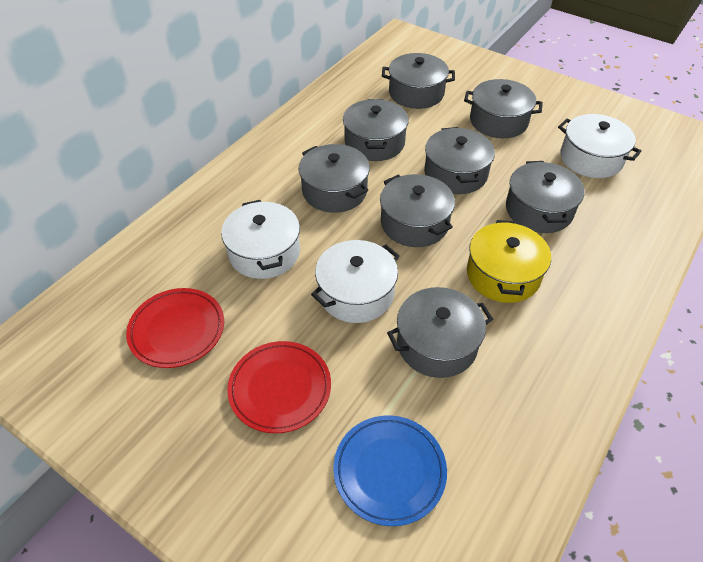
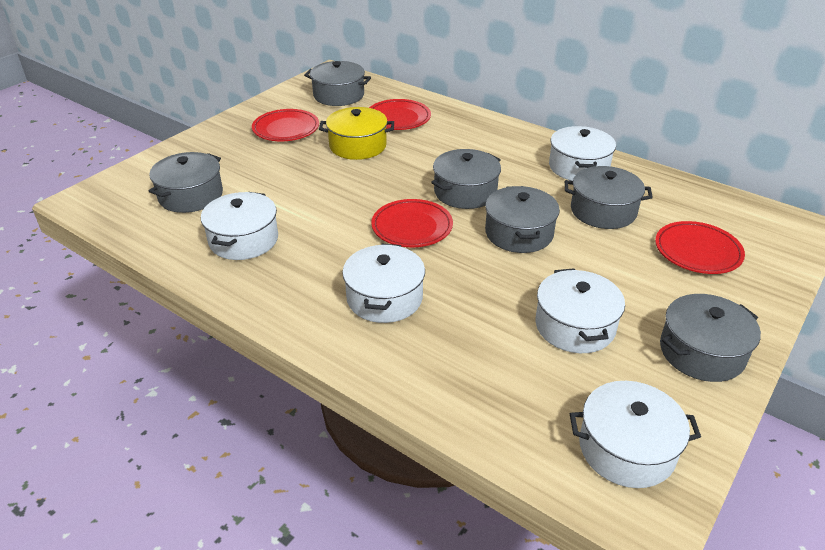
blue plate: [334,415,447,526] = 1 -> none = 0
grey pot: [299,144,370,213] [343,99,409,161] [380,174,455,247] [382,53,455,109] [387,287,493,378] [424,127,495,194] [464,79,543,138] [506,161,585,233] = 8 -> [149,152,223,213] [304,61,371,106] [431,149,501,209] [485,186,560,253] [565,166,653,229] [660,294,761,382] = 6
red plate: [126,288,224,368] [227,341,331,433] = 2 -> [252,109,319,141] [369,99,431,130] [371,199,453,247] [655,221,745,274] = 4
white pot: [221,200,300,279] [311,240,400,323] [558,114,642,178] = 3 -> [201,192,278,260] [342,244,425,323] [535,268,625,353] [549,126,616,181] [570,381,701,488] = 5

